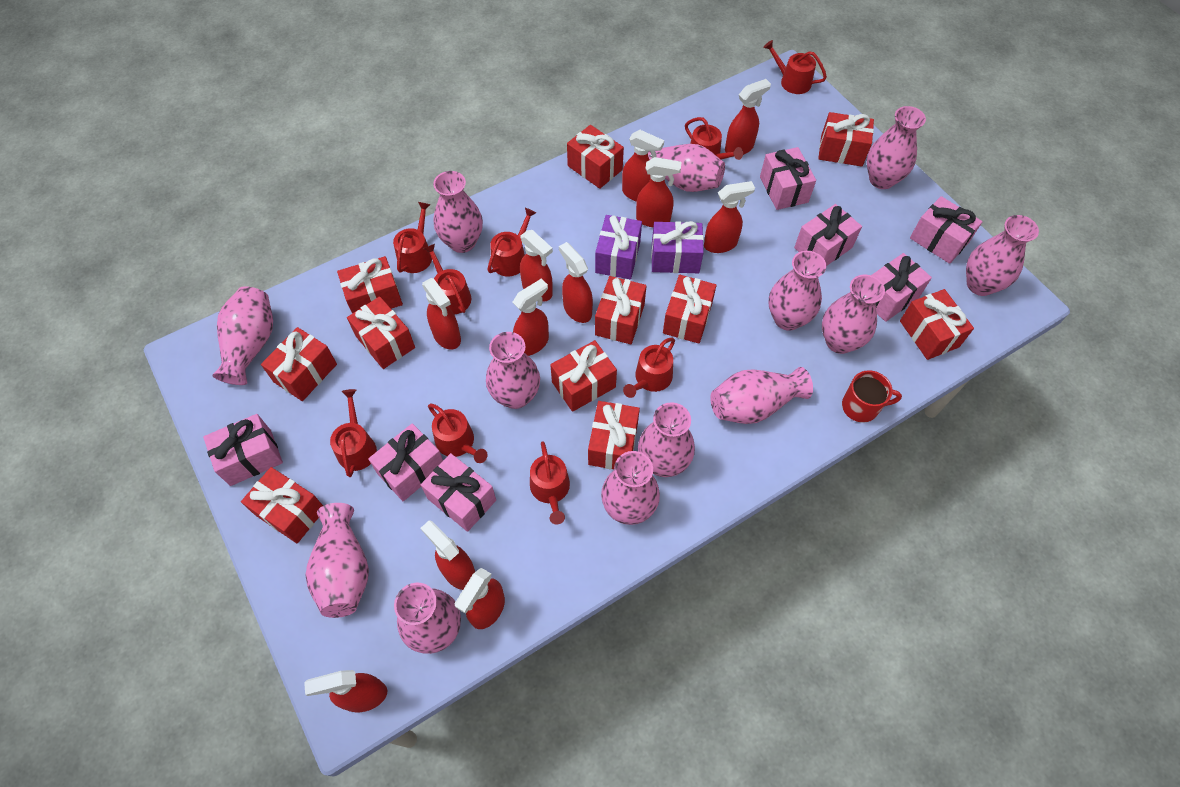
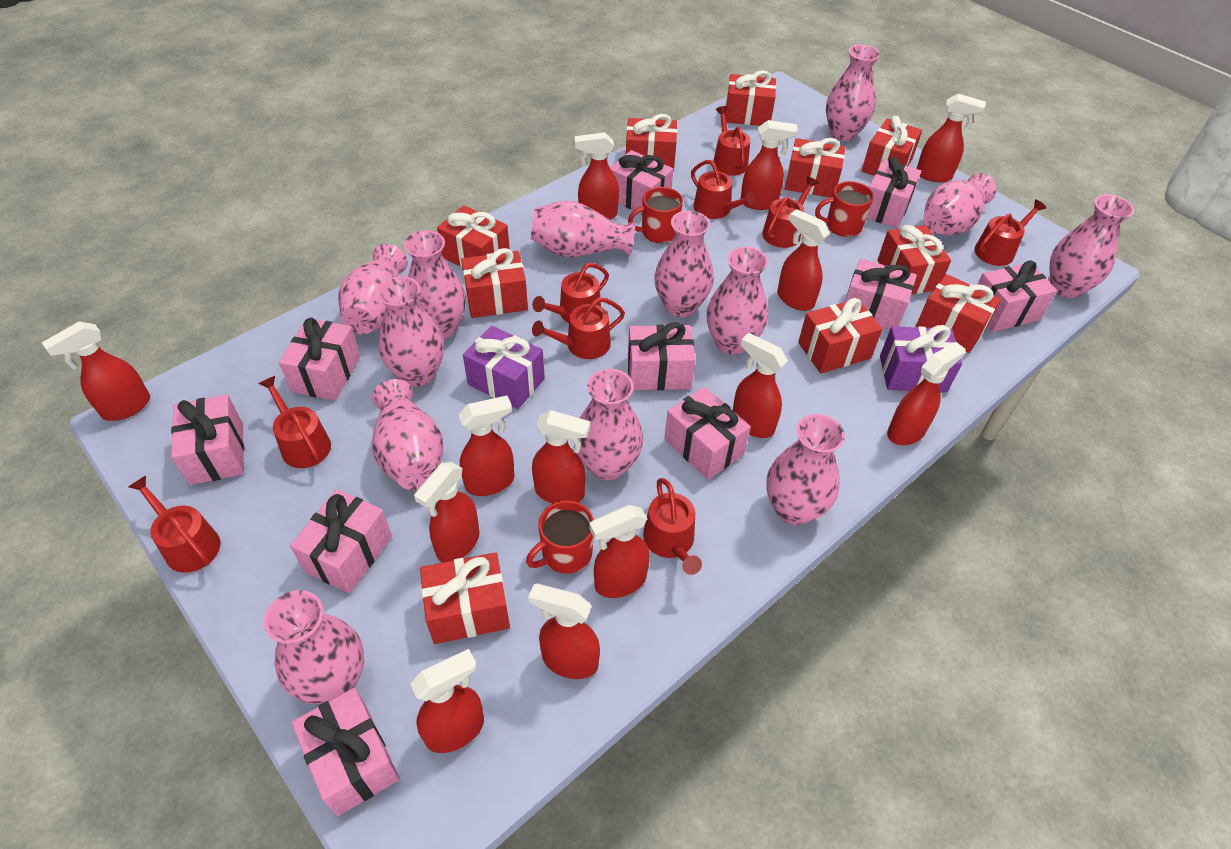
pink gift: [203,414,283,486] [368,423,443,501] [421,453,496,532] [760,147,816,210] [794,204,862,266] [871,253,932,322] [910,196,983,264] = 7 -> [171,394,244,485] [279,318,360,401] [290,489,392,593] [292,688,399,816] [610,150,673,214] [628,322,695,390] [664,387,751,480] [845,259,917,330] [867,157,922,228] [978,261,1057,332] = 10
red gift: [241,467,323,544] [261,327,337,401] [337,256,403,313] [347,296,415,369] [550,340,617,412] [567,125,624,189] [588,401,640,469] [595,276,647,344] [663,275,717,344] [818,112,874,167] [900,289,974,360] = 11 -> [420,552,510,644] [437,205,510,268] [461,248,528,318] [626,114,677,172] [725,70,776,126] [785,138,845,198] [798,298,883,373] [862,116,922,176] [877,225,951,294] [916,274,1001,353] = 10
red mug: [842,370,902,423] = 1 -> [526,500,594,574] [628,187,683,243] [815,181,874,237] = 3
red spray bottle: [304,670,387,712] [420,520,475,590] [422,278,461,350] [455,568,505,629] [512,278,549,356] [520,230,553,302] [559,242,593,323] [622,130,664,202] [636,157,681,227] [704,181,755,253] [725,79,771,155] = 11 -> [42,322,150,421] [410,649,484,753] [414,462,480,562] [458,396,514,496] [528,583,600,679] [532,410,590,503] [575,132,619,220] [589,505,650,598] [733,333,788,438] [740,120,798,210] [777,209,830,311] [887,342,966,445] [916,94,986,182] = 13

